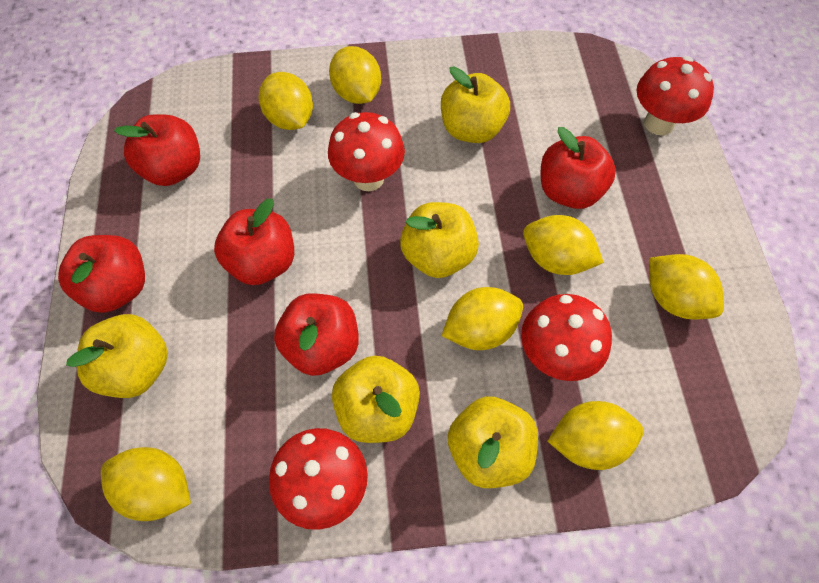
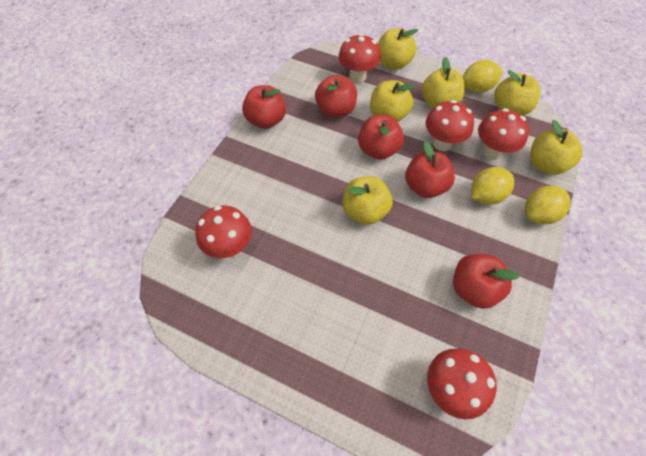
red mushroom: [269,428,368,530] [328,112,405,191] [521,294,612,381] [637,56,714,136] = 4 -> [195,206,252,258] [339,33,381,83] [426,100,474,151] [427,348,497,419] [478,108,529,160] = 5
yellow apple: [66,314,168,398] [332,356,420,443] [400,202,479,278] [441,67,510,143] [448,396,538,488] = 5 -> [343,176,393,225] [370,80,415,122] [378,28,418,70] [422,57,465,109] [494,70,540,116] [530,120,582,175] = 6
yellow lemon: [101,447,191,521] [259,72,313,130] [329,46,381,104] [442,287,523,350] [523,215,604,275] [548,401,644,470] [649,254,724,319] = 7 -> [463,60,503,93] [471,167,514,205] [525,186,571,224] = 3

